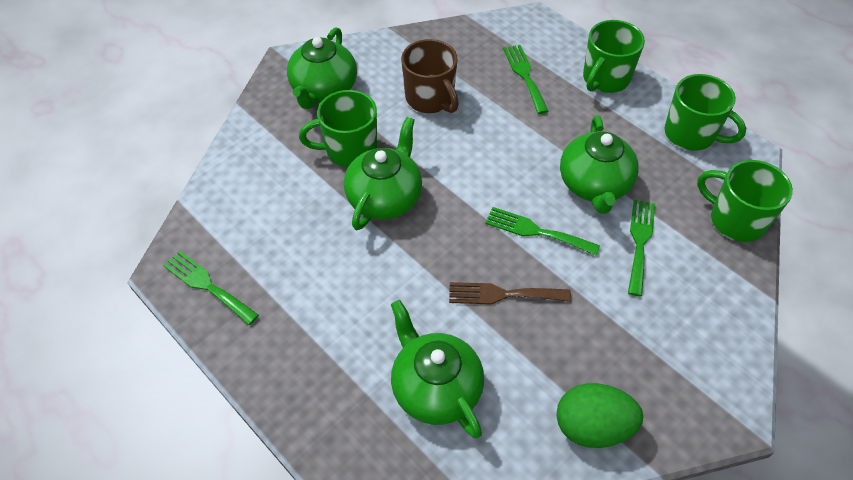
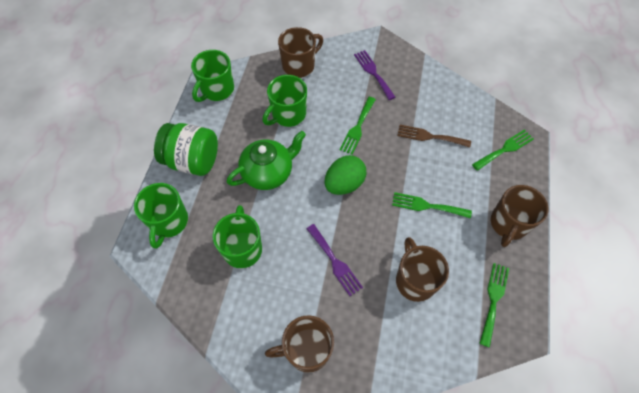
brown mug: [401,39,459,113] = 1 -> [265,315,334,373] [278,27,323,78] [396,237,449,302] [491,185,549,247] = 4
green jar: none = 0 -> [154,123,218,176] = 1
green teapot: [287,27,357,109] [344,117,422,230] [391,300,484,439] [560,115,639,214] = 4 -> [227,131,306,190] = 1
purple fork: none = 0 -> [307,224,363,296] [354,50,395,100] = 2

